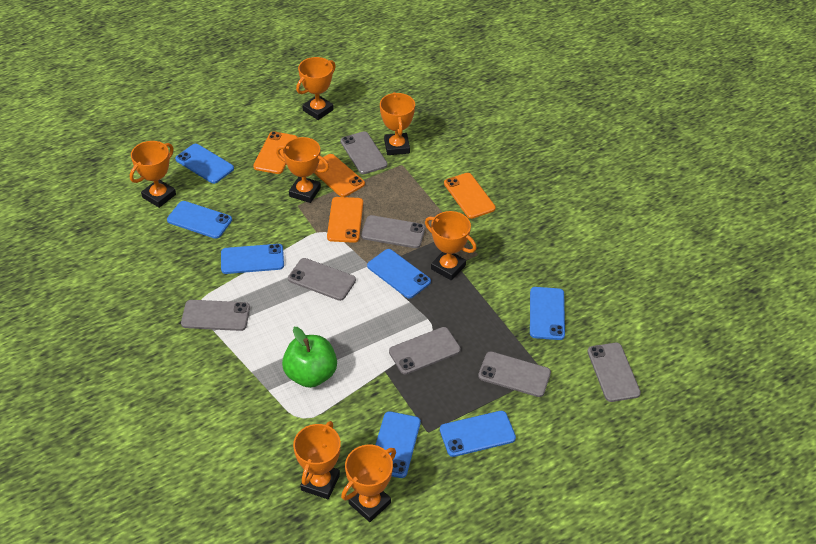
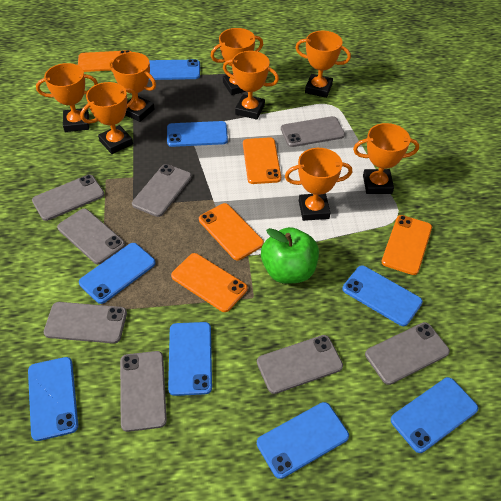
blue phone: [167,201,232,239] [175,144,234,184] [221,244,284,274] [367,249,431,299] [375,411,421,478] [440,411,516,457] [530,287,565,340] = 7 -> [28,357,78,441] [79,243,156,304] [149,59,200,80] [167,121,228,147] [168,322,212,396] [257,402,349,479] [343,265,423,326] [391,377,478,453] = 8
grey phone: [181,300,250,331] [288,258,356,301] [340,131,387,174] [361,215,425,248] [389,327,461,375] [478,351,551,397] [587,343,641,402] = 7 -> [32,175,105,221] [44,302,127,344] [57,209,125,264] [120,351,167,432] [132,164,192,217] [257,335,343,394] [281,116,345,147] [365,322,450,385] = 8
orange phone: [253,131,298,174] [314,154,365,197] [327,197,363,243] [444,173,496,219] = 4 -> [78,50,132,72] [171,253,248,312] [199,203,264,260] [243,137,281,184] [381,215,432,275] = 5
orange trophy: [130,141,176,208] [276,137,329,203] [293,421,341,499] [296,57,336,120] [341,445,396,522] [380,92,415,155] [425,211,477,280] = 7 -> [36,63,98,132] [80,82,136,154] [109,52,156,122] [211,28,263,95] [223,51,279,120] [285,148,352,221] [295,31,351,98] [353,123,419,194] = 8

